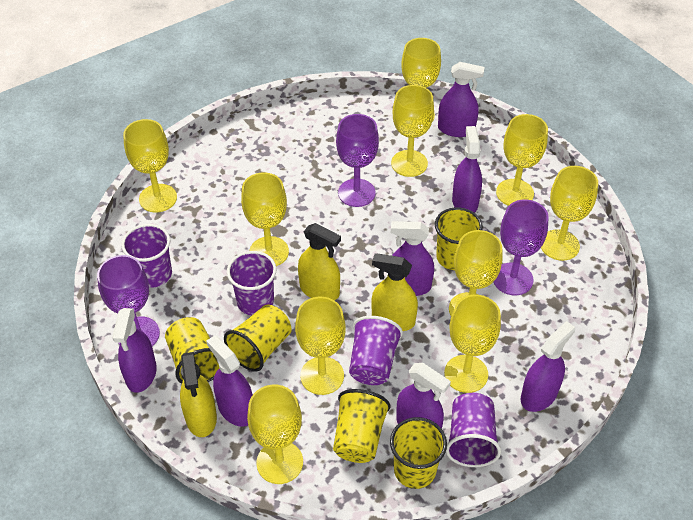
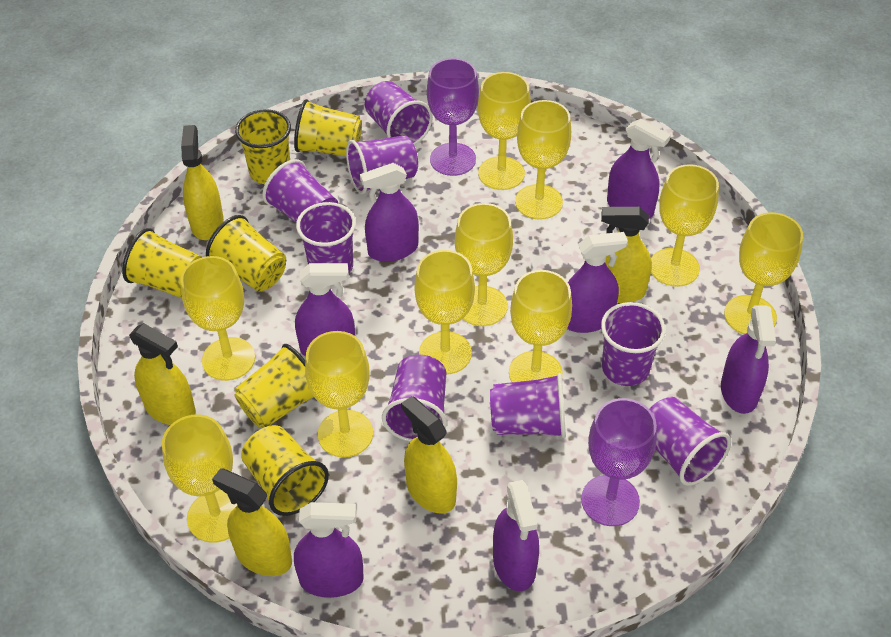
purple cup: [121,224,172,288] [227,251,277,315] [349,316,403,385] [446,393,501,467] = 4 -> [262,159,339,223] [296,202,356,273] [346,135,418,194] [365,81,433,145] [382,355,447,442] [490,373,566,438] [601,302,666,386] [650,397,731,486] = 8
purple goblet: [97,255,160,346] [336,114,379,207] [494,200,549,295] = 3 -> [427,58,479,176] [581,398,657,526] = 2
yellow cup: [165,317,219,384] [224,304,292,372] [333,389,390,463] [390,417,447,489] [435,207,483,270] = 5 -> [122,228,202,298] [206,215,286,291] [234,344,314,428] [235,109,291,184] [241,425,329,516] [294,99,362,156] = 6
yellow spray bottle: [180,352,217,437] [298,223,341,300] [371,253,418,331] = 3 -> [129,323,196,425] [181,125,224,240] [212,468,292,576] [401,396,457,514] [601,207,652,303] = 5

